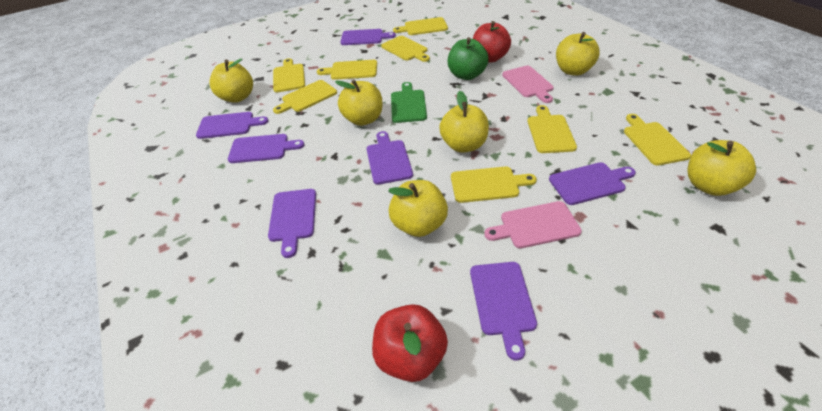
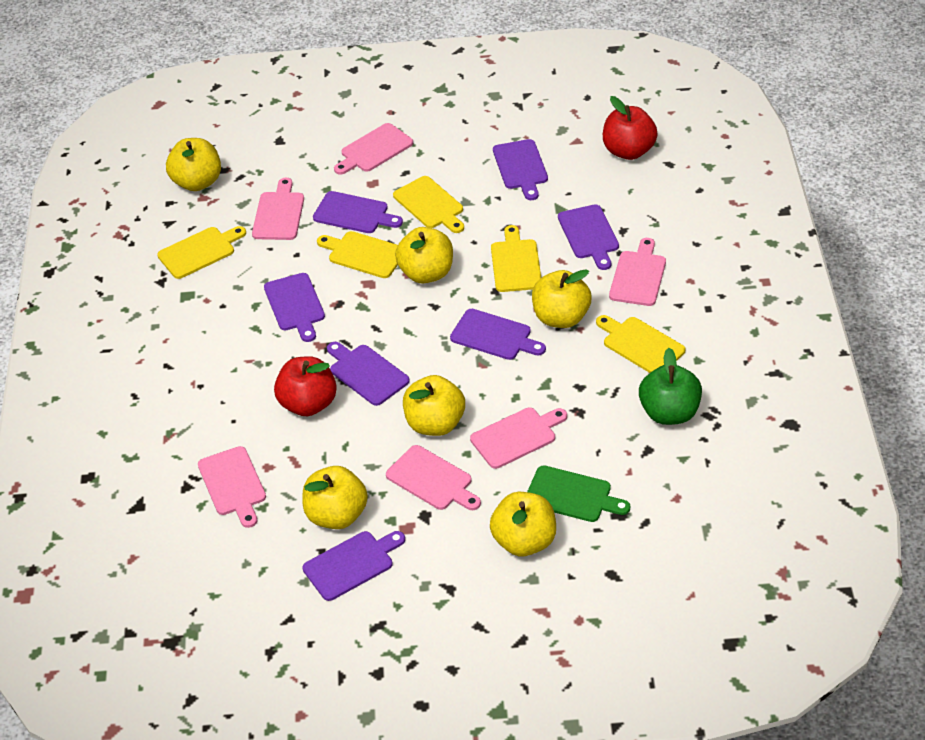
pink cutting board: [484,201,582,248] [502,66,554,103] = 2 -> [198,446,266,528] [252,178,304,240] [334,123,413,175] [386,445,481,510] [470,408,567,469] [609,238,666,306] = 6
yellow cutting board: [273,58,305,92] [273,80,337,114] [317,60,377,80] [381,36,430,62] [393,17,448,35] [451,167,537,203] [527,105,577,153] [624,114,691,165] = 8 -> [157,226,246,279] [317,231,398,278] [393,176,464,233] [491,225,541,292] [596,315,686,373] = 5

